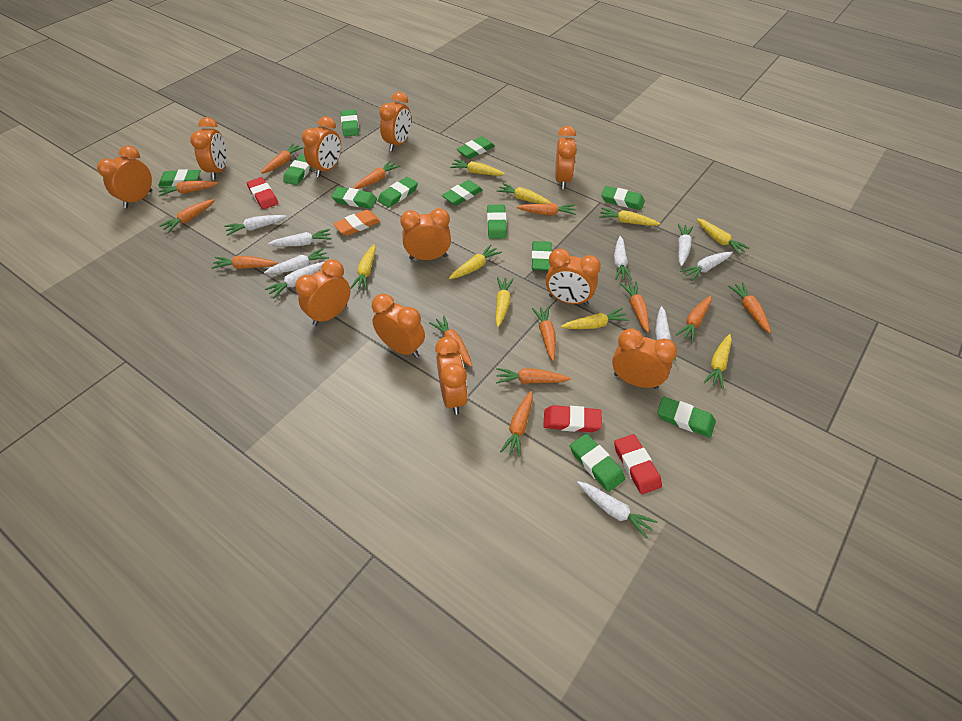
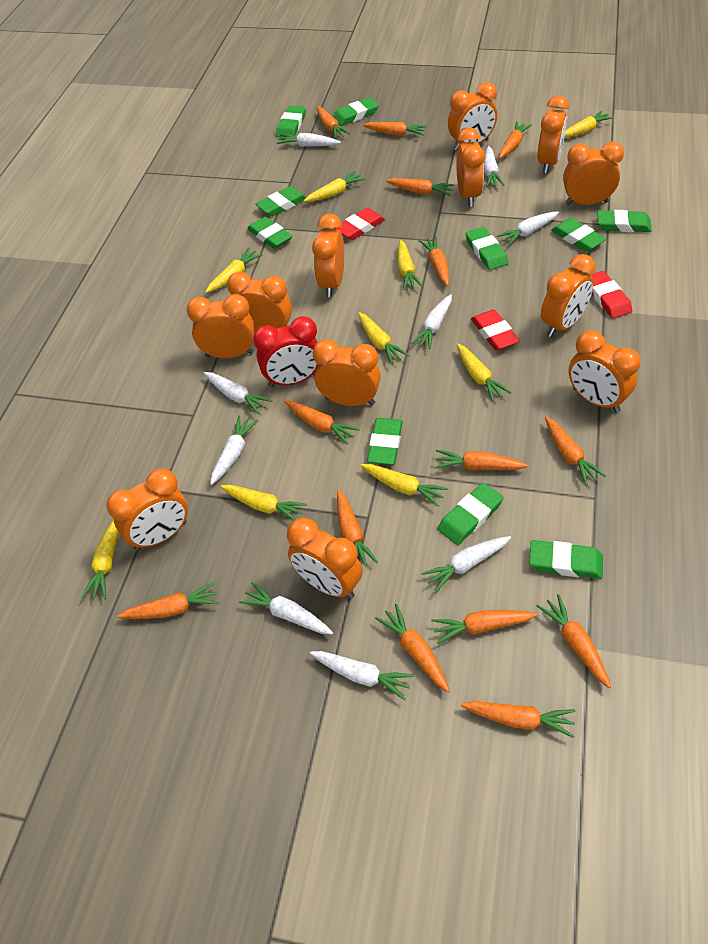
green eraser: [158,169,201,186] [283,154,312,185] [331,187,377,209] [341,109,359,137] [378,177,418,208] [442,180,483,206] [457,136,495,159] [487,205,507,239] [532,241,552,271] [570,434,625,492] [601,186,645,210] [657,396,716,438] = 12 -> [247,217,293,249] [256,186,306,216] [276,106,306,138] [333,98,379,126] [367,418,403,465] [438,483,503,545] [465,227,508,270] [529,540,603,579] [551,218,606,252] [597,210,652,232] = 10
orange carrot: [159,181,219,196] [160,199,215,233] [211,256,277,269] [261,143,304,174] [353,161,400,189] [429,316,472,367] [496,368,571,384] [500,391,533,457] [517,203,576,215] [532,306,556,361] [620,281,649,333] [676,296,711,343] [728,282,771,333] = 13 -> [117,582,219,619] [284,400,360,445] [317,106,350,139] [337,490,378,567] [363,122,427,136] [375,604,450,692] [386,178,454,196] [419,236,449,286] [431,610,537,644] [435,450,528,470] [461,701,575,738] [499,121,532,159] [537,594,611,689] [545,416,606,486] = 14
orange clock: [97,145,152,208] [190,117,227,180] [295,259,351,326] [302,116,341,177] [372,294,425,358] [379,92,411,151] [400,208,451,260] [435,336,468,415] [546,248,601,306] [555,126,577,189] [612,328,677,389] = 11 -> [107,468,188,551] [187,294,254,358] [227,272,292,333] [287,518,363,599] [312,213,344,297] [313,339,381,406] [448,82,497,151] [456,127,485,207] [537,95,569,173] [541,254,596,337] [563,141,624,205] [568,330,640,413] = 12
orange eraser: [333,210,380,236] = 1 -> none = 0
red clock: none = 0 -> [253,316,318,387] = 1

